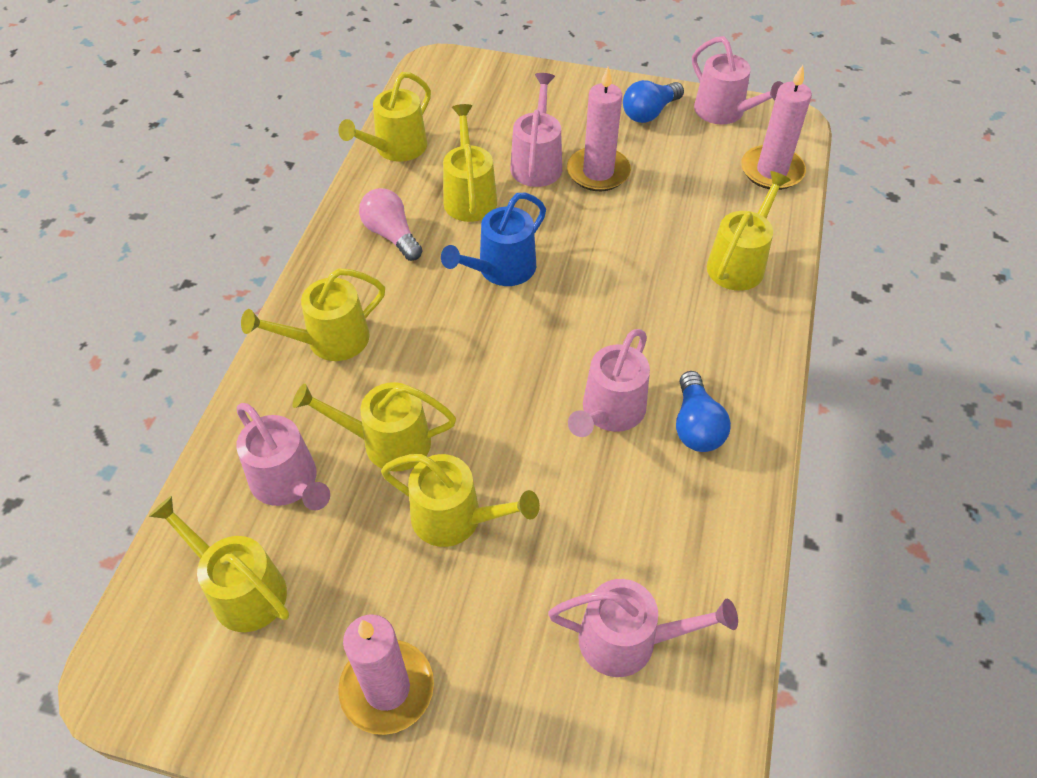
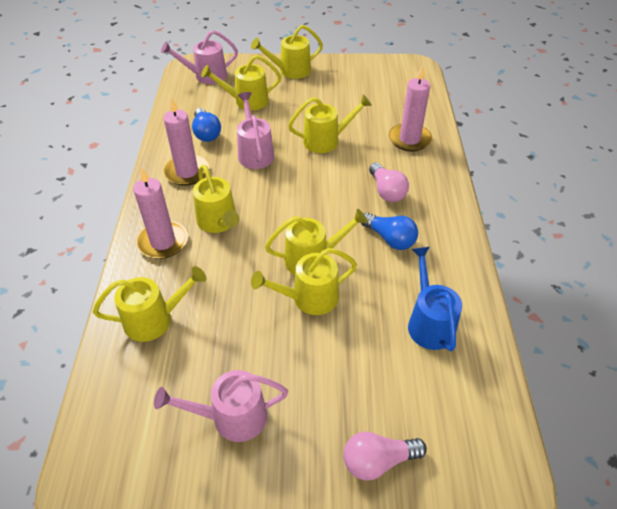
pink light bulb: [359,188,423,261] = 1 -> [344,431,427,481] [369,162,409,202] = 2
pink watering can: [236,403,330,510] [510,73,562,187] [548,579,738,677] [568,329,650,437] [692,36,783,125] = 5 -> [154,370,288,442] [161,30,238,84] [237,92,274,169] = 3

